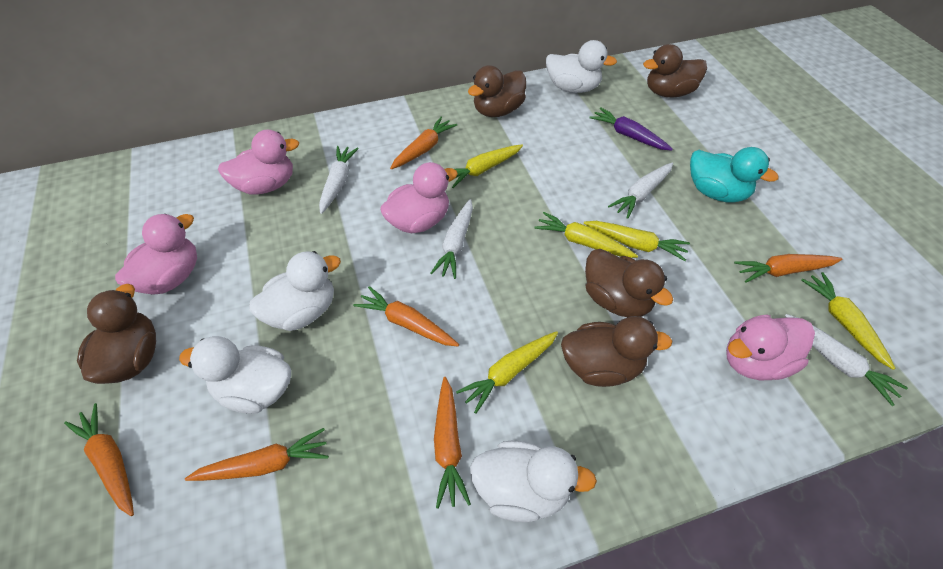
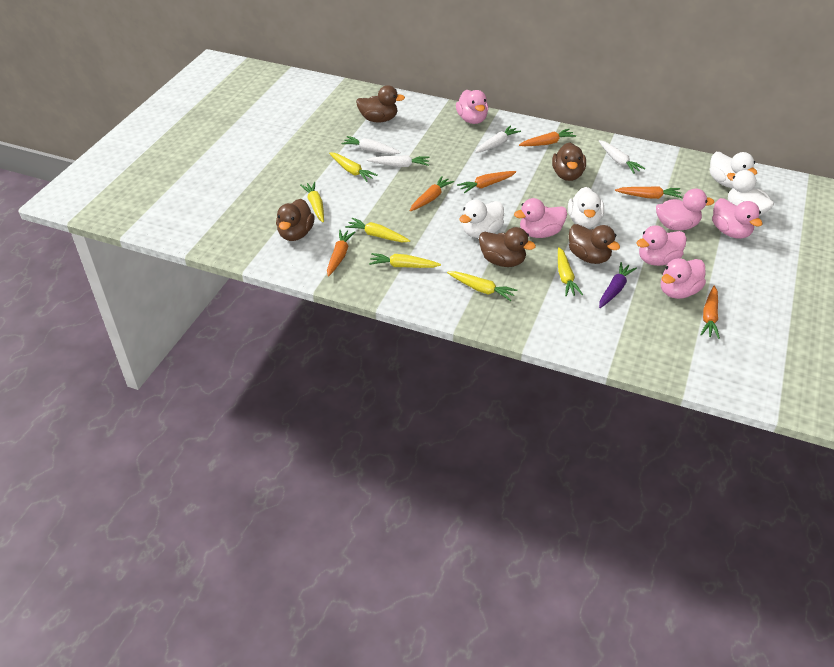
pink duck: [115,214,197,295] [218,130,299,195] [380,162,458,233] [726,315,815,380] = 4 -> [456,90,488,124] [514,198,567,238] [636,225,687,266] [656,189,714,230] [661,258,706,299] [712,198,762,239] = 6
turquoise duck: [690,147,778,202] = 1 -> none = 0
yellow carrot: [452,145,523,188] [456,331,558,414] [534,212,638,258] [584,221,690,261] [801,272,896,370] = 5 -> [300,182,324,222] [329,152,378,182] [345,218,410,242] [369,253,441,268] [447,271,517,301] [558,247,583,296] = 6

